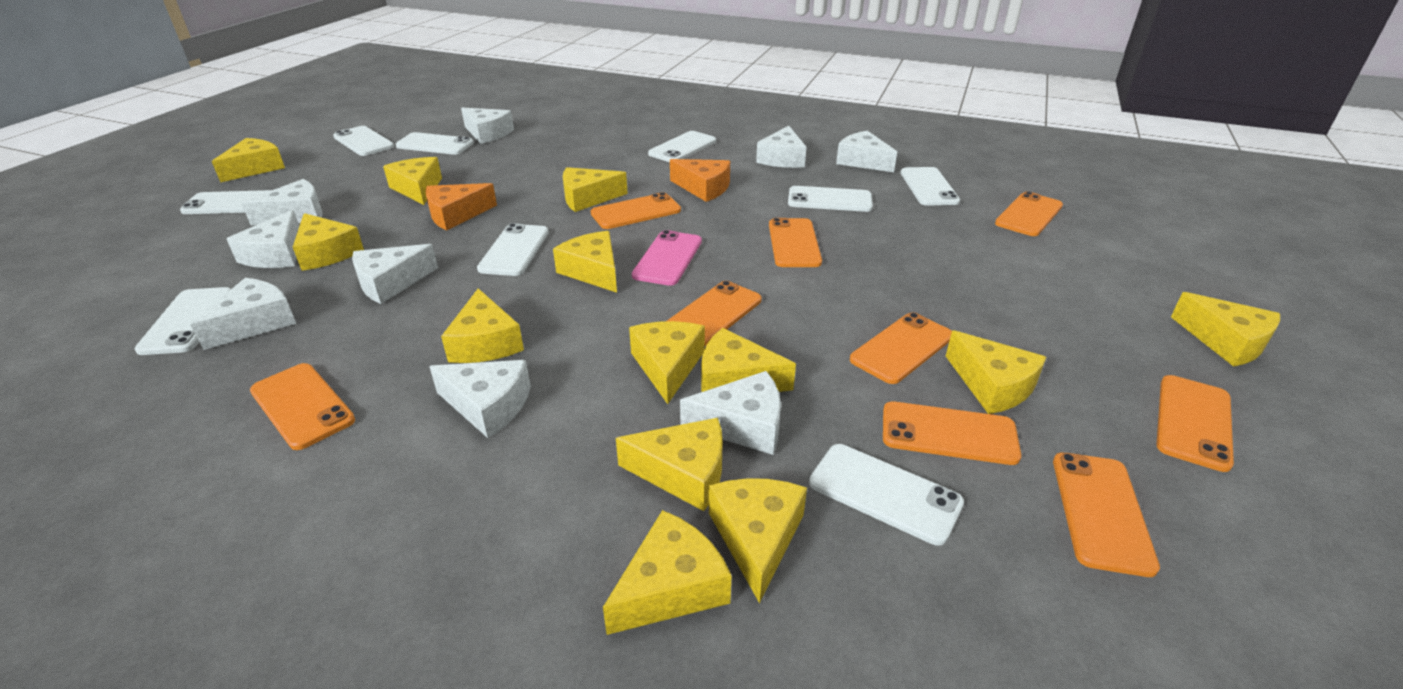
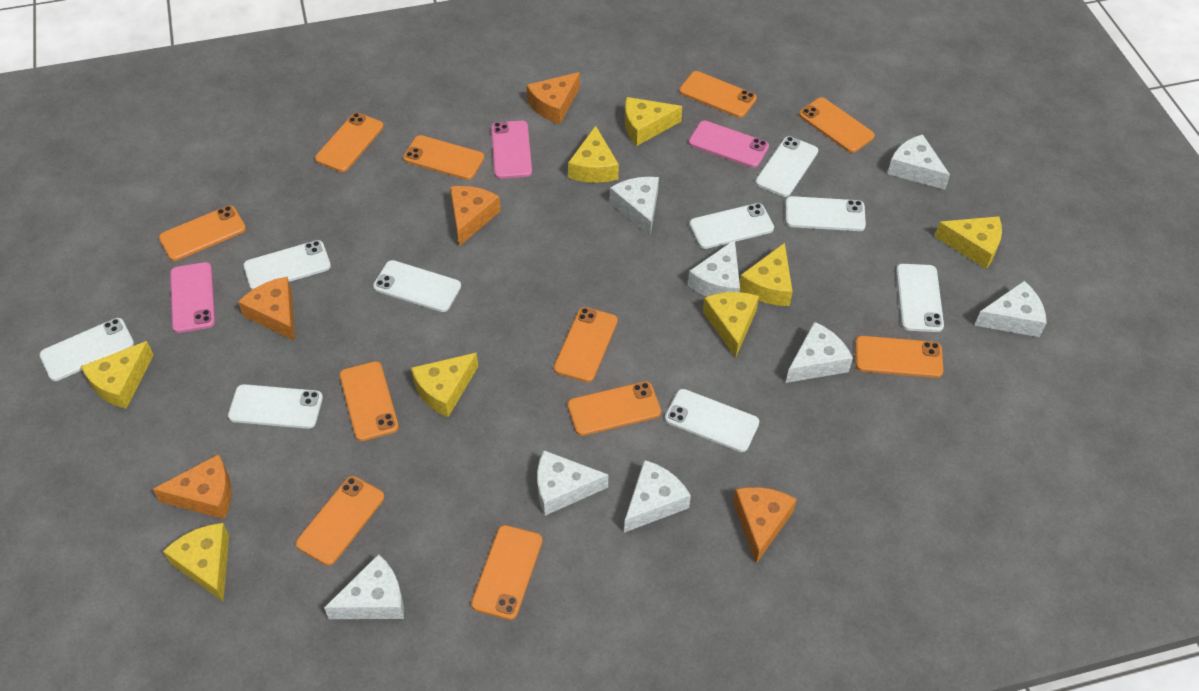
orange cheese: [425,183,497,231] [670,159,730,202] = 2 -> [153,454,231,519] [238,277,295,341] [450,186,501,246] [526,72,580,124] [733,487,797,564] = 5
orange phone: [250,363,355,450] [591,192,681,229] [667,281,762,346] [769,218,822,267] [850,312,952,384] [883,401,1021,465] [995,192,1063,236] [1053,453,1160,577] [1157,375,1234,472] = 9 -> [159,205,246,261] [296,476,384,565] [315,113,384,172] [340,361,399,441] [403,135,484,180] [471,525,542,620] [554,307,618,382] [568,381,661,436] [679,71,757,118] [799,97,875,153] [855,336,943,378] = 11
pink phone: [632,230,702,286] = 1 -> [170,262,215,333] [491,121,532,179] [689,121,769,168] = 3
white cheese: [190,278,296,350] [227,210,299,268] [242,179,323,225] [352,244,438,304] [429,360,531,438] [461,108,514,144] [680,371,781,455] [756,126,806,168] [836,131,897,172] = 9 -> [324,554,404,619] [537,450,608,516] [610,177,659,236] [624,460,691,533] [688,240,740,297] [786,322,853,383] [887,134,950,190] [974,281,1046,337] = 8
yellow cheese: [212,138,285,182] [293,213,364,271] [383,157,442,205] [441,288,524,363] [553,231,617,293] [563,167,628,212] [603,510,732,635] [616,418,723,511] [629,321,705,404] [701,328,796,392] [709,478,807,603] [946,330,1046,414] [1171,292,1280,367] = 13 -> [81,341,154,409] [163,523,229,601] [411,353,478,417] [568,126,619,183] [625,97,682,146] [703,292,759,358] [740,243,793,306] [935,216,1002,269] = 8

